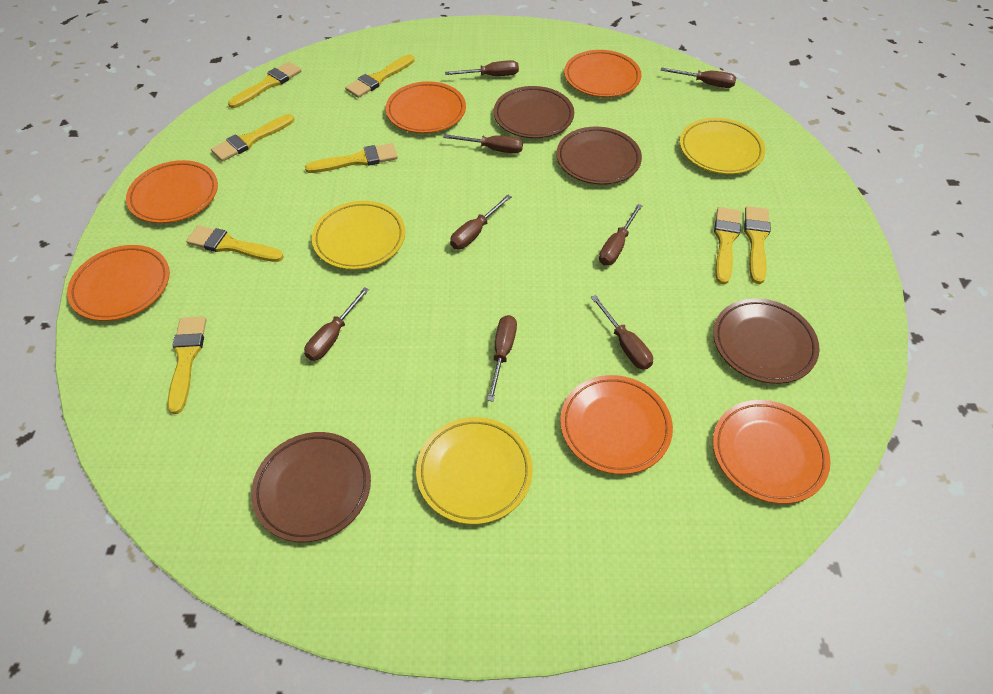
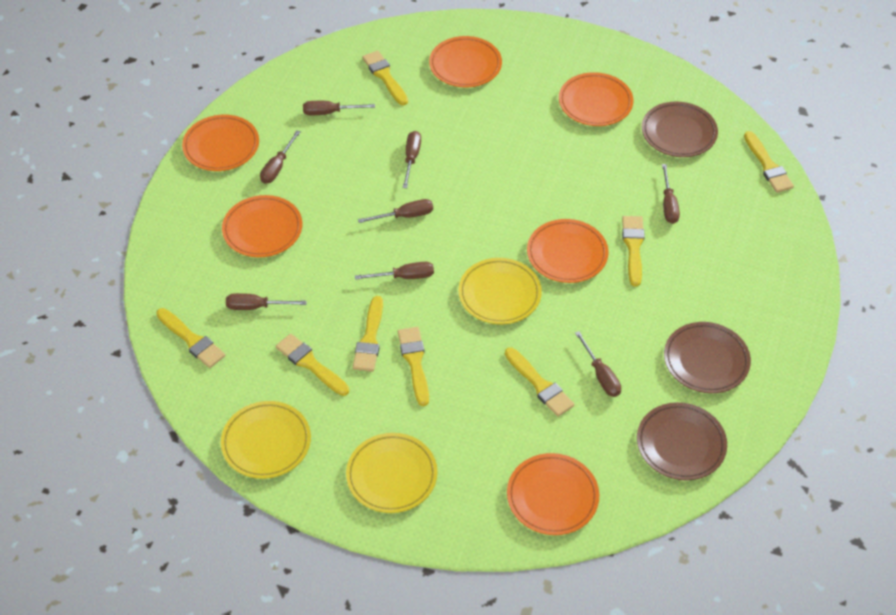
brown plate: [251,432,371,542] [494,86,574,138] [556,126,642,185] [713,298,820,384] = 4 -> [637,402,727,481] [642,101,718,157] [664,322,751,393] = 3

